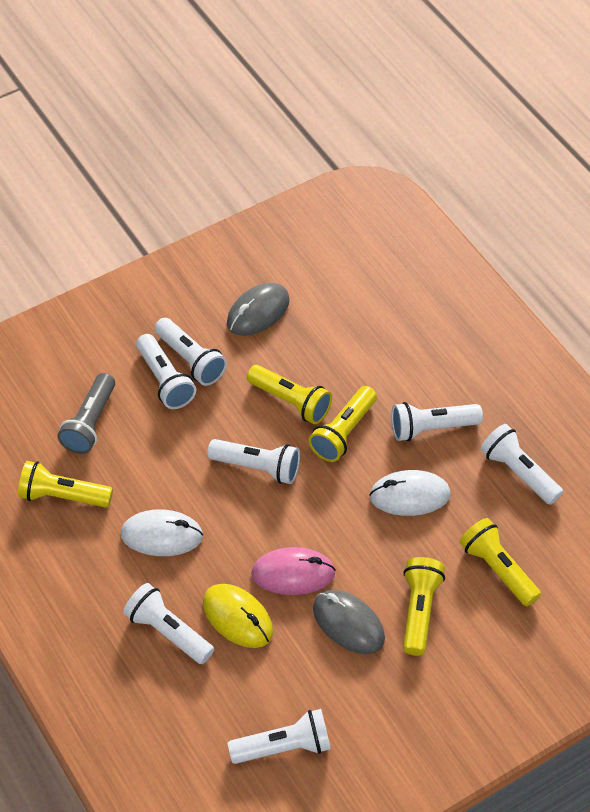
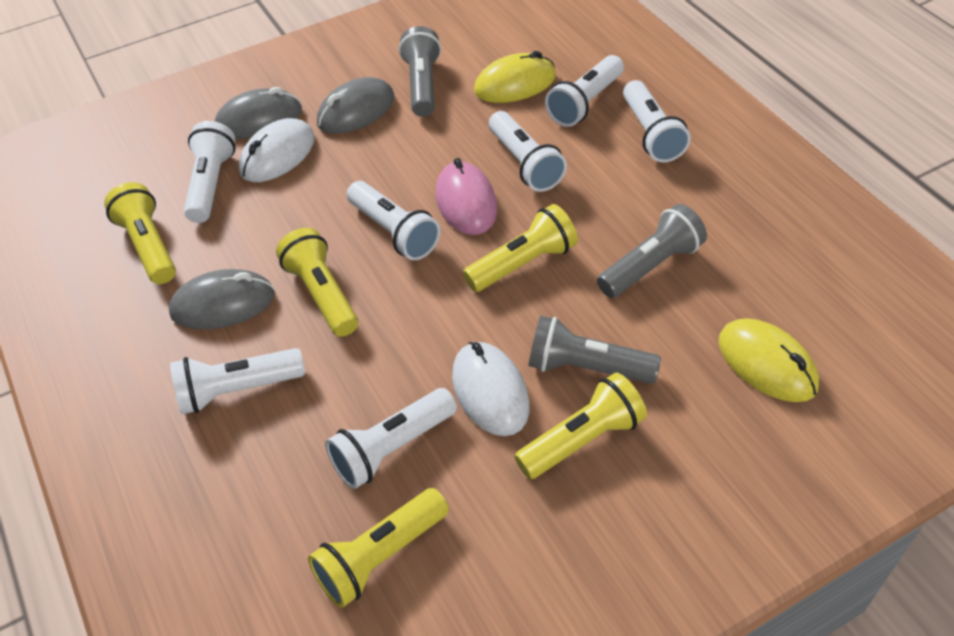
grey flashlight: [57,373,115,454] = 1 -> [399,26,441,117] [528,316,661,384] [597,204,707,298] = 3
grey mouse: [227,283,290,336] [313,590,385,654] = 2 -> [169,269,275,329] [215,87,302,139] [317,77,394,134] = 3
yellow mouse: [203,584,273,648] = 1 -> [474,51,556,103] [718,318,819,402] = 2

